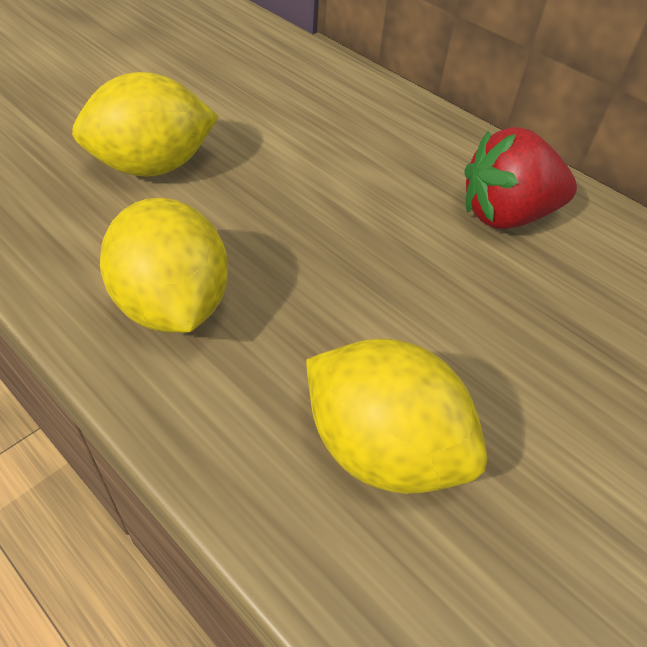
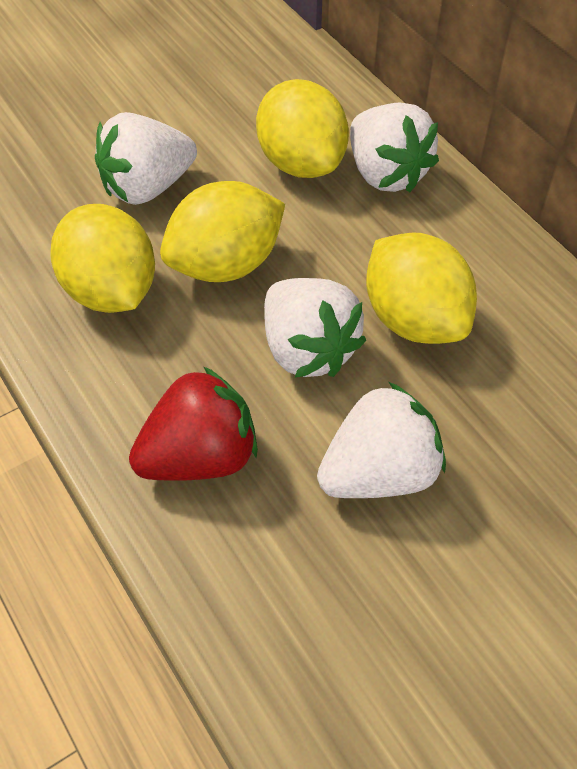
white strawberry: none = 0 -> [95,112,197,205] [264,278,366,378] [317,382,446,498] [350,102,439,192] = 4
yellow lemon: [72,72,219,177] [100,198,228,333] [306,338,487,494] = 3 -> [50,204,155,313] [160,181,285,282] [256,79,349,178] [366,233,477,344] = 4

